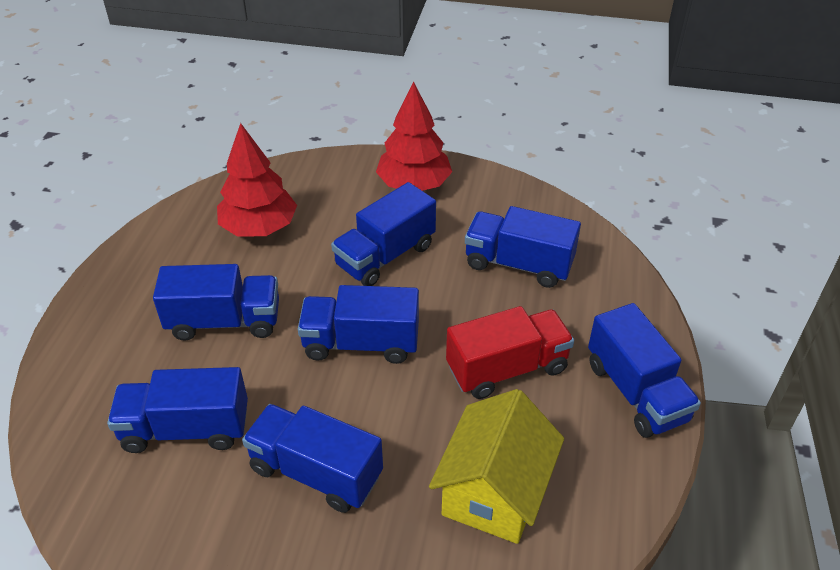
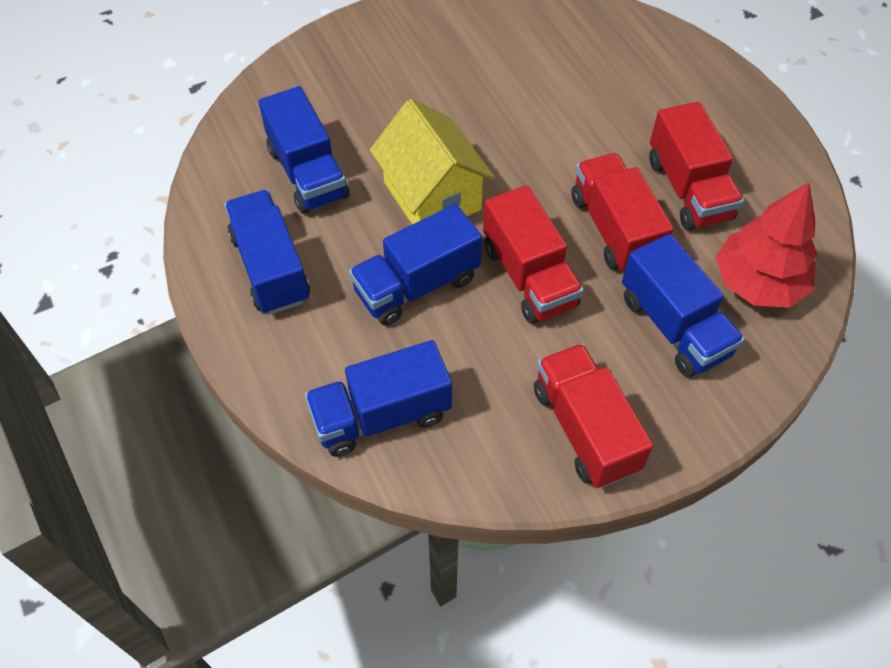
blue truck: [107,367,248,453] [153,264,279,341] [242,404,383,513] [298,285,419,364] [331,182,436,286] [465,206,581,288] [588,303,701,438] = 7 -> [224,190,310,314] [258,86,350,214] [305,340,452,457] [349,204,482,326] [622,234,745,377] = 5
red tree: [217,123,297,237] [376,81,452,191] = 2 -> [716,182,817,308] = 1
red truck: [446,306,574,399] = 1 -> [483,185,584,324] [534,343,653,488] [572,153,674,272] [649,101,744,230] = 4

